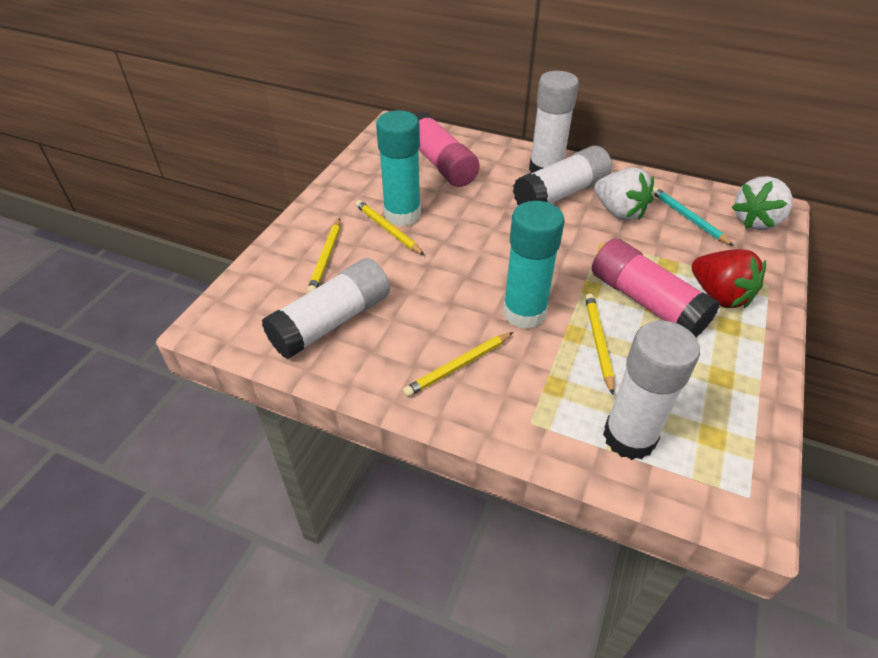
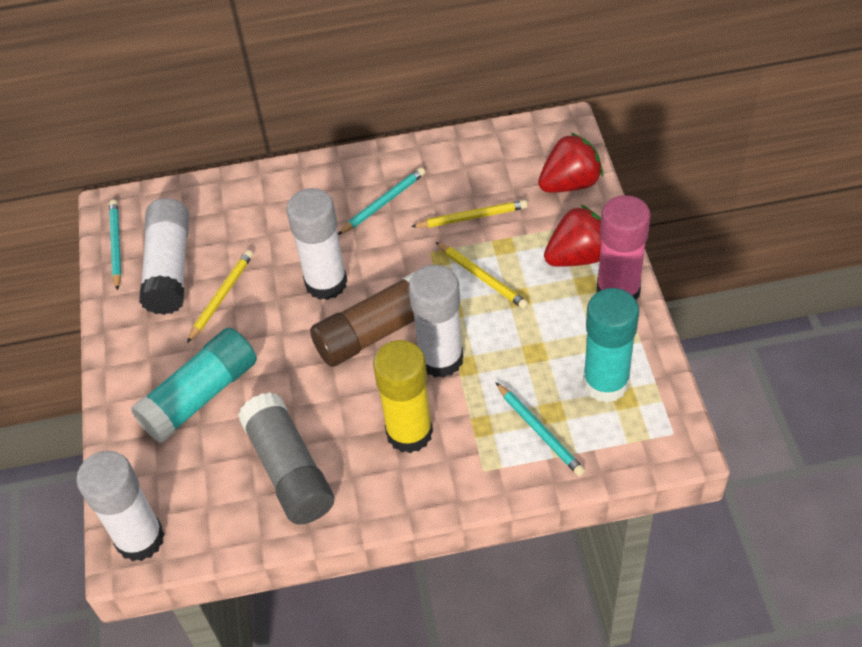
brown glue stick: none = 0 -> [310,271,416,367] = 1
grey glue stick: none = 0 -> [238,392,334,524] = 1
pink glue stick: [415,112,480,187] [592,238,720,337] = 2 -> [596,195,651,301] = 1
red strawberry: [692,249,766,308] = 1 -> [538,132,603,193] [544,204,601,267] = 2
turquoise pencil: [653,187,734,246] = 1 -> [109,200,121,291] [338,167,425,235] [495,382,585,476] = 3
white strawberry: [594,167,654,220] [732,176,793,230] = 2 -> none = 0
yellow glue stick: none = 0 -> [373,340,433,453] = 1
yellow pencil: [307,218,340,293] [355,200,424,255] [403,332,513,397] [585,293,614,395] = 4 -> [187,250,253,343] [411,200,528,228] [436,242,529,309] = 3

